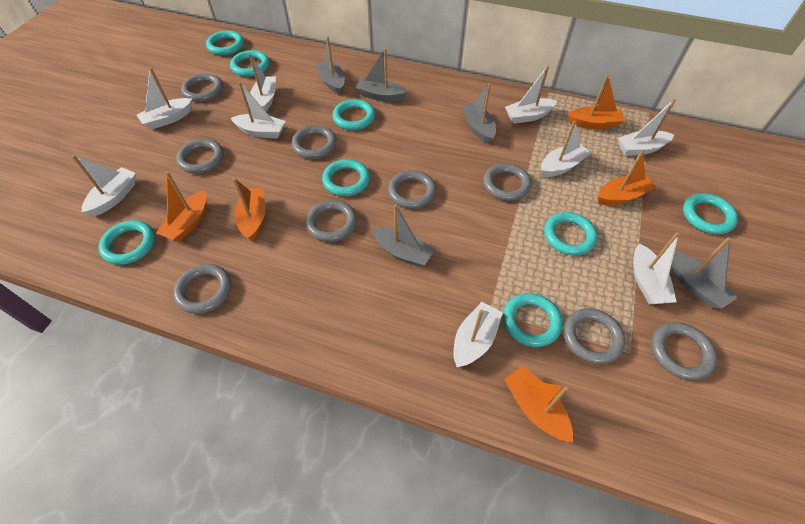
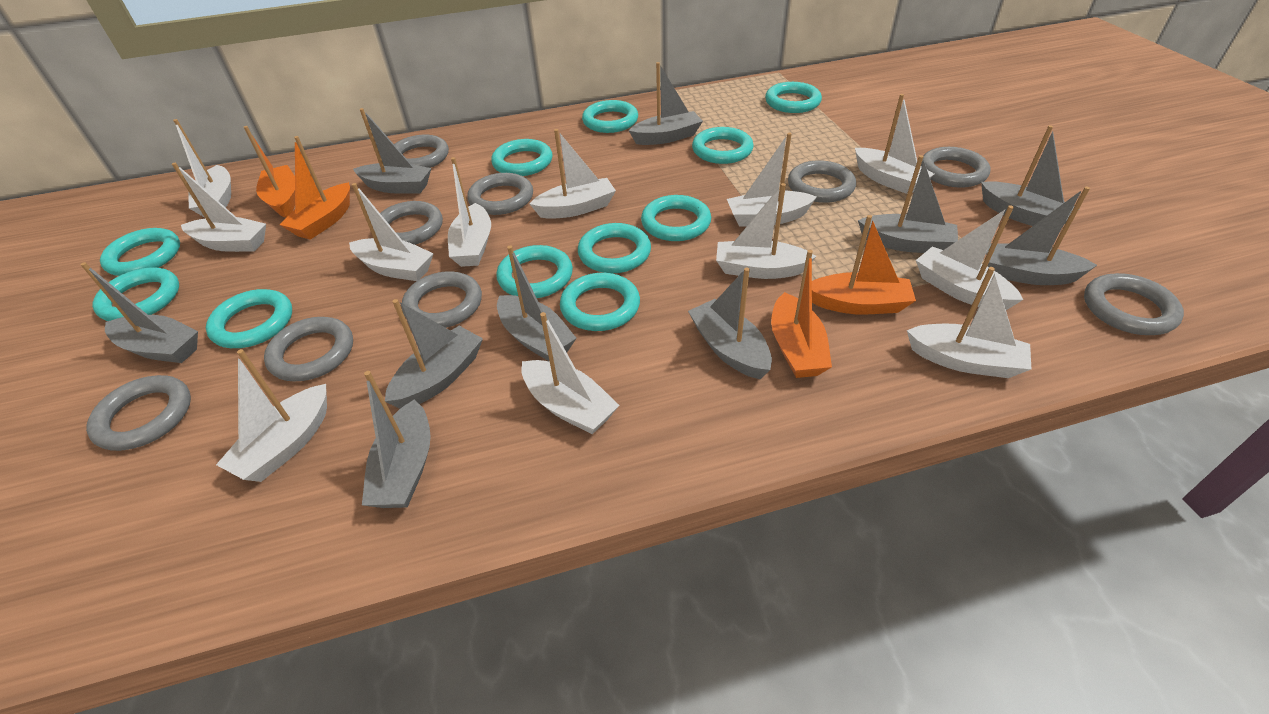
grey boat: [316,36,345,95] [356,48,408,102] [372,204,435,267] [462,83,496,144] [671,237,737,308] = 5 -> [80,262,198,363] [353,108,431,194] [362,371,431,508] [385,299,483,409] [497,245,576,362] [629,62,703,145] [688,267,772,379] [858,155,958,253] [981,125,1080,226] [986,186,1097,285] = 10
orange boat: [156,171,207,242] [233,178,266,241] [504,366,573,442] [568,74,625,129] [598,151,656,205] = 5 -> [244,126,295,218] [280,136,350,240] [771,250,832,378] [812,215,916,315] = 4
turquoise ring: [99,220,155,265] [206,30,244,56] [230,50,270,77] [322,159,370,196] [332,99,375,130] [503,293,563,347] [544,212,597,255] [683,193,738,234] = 8 -> [92,267,179,321] [100,228,180,276] [206,289,292,348] [491,139,553,176] [496,245,573,298] [560,273,640,331] [578,223,651,273] [582,100,638,133] [641,195,711,241] [692,127,754,164] [765,82,822,113] = 11
white boat: [72,155,136,216] [137,67,192,129] [231,82,286,139] [249,55,276,111] [453,302,503,367] [505,66,557,124] [541,120,591,177] [618,99,676,156] [634,232,680,304] = 9 -> [172,163,266,252] [173,119,231,218] [216,349,327,482] [349,183,434,281] [448,157,491,267] [521,312,620,434] [530,129,616,219] [716,183,817,279] [727,133,817,227] [855,94,934,194] [907,267,1031,378] [916,205,1023,310] = 12

